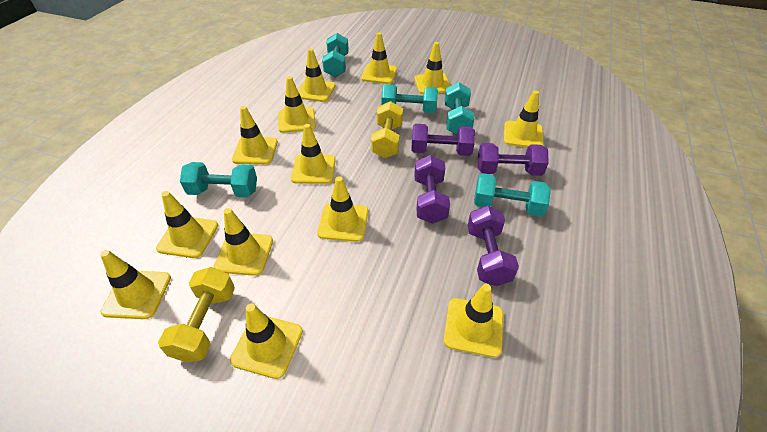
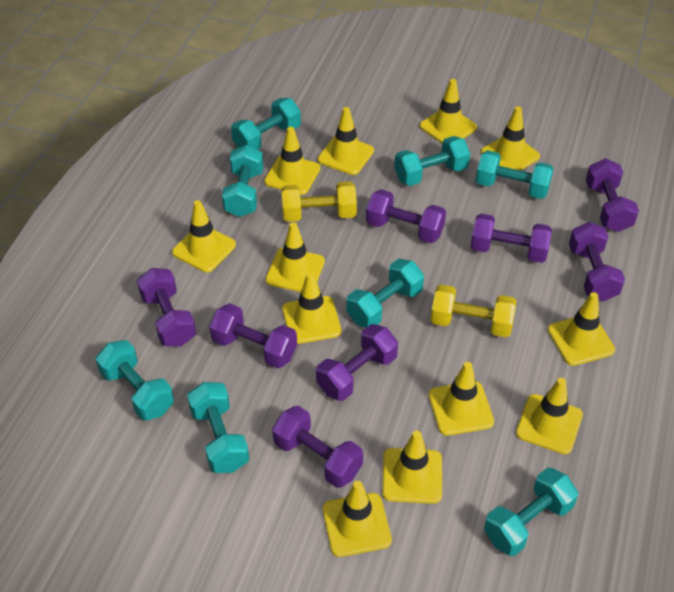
purple dumbbell: [411,124,475,156] [414,155,450,224] [468,206,519,286] [478,143,549,176] = 4 -> [137,268,196,346] [209,303,297,368] [272,406,363,488] [316,324,398,401] [366,189,446,243] [471,214,552,263] [569,222,625,301] [586,159,639,232] = 8
turquoise dumbbell: [180,162,257,197] [322,33,349,77] [381,84,438,113] [444,82,475,135] [474,173,551,216] = 5 -> [96,340,174,420] [187,382,249,473] [222,145,263,217] [231,98,301,150] [347,259,424,328] [394,136,470,186] [476,150,554,199] [484,467,578,556] = 8
yellow traffic cone: [100,250,171,319] [156,191,218,258] [214,208,273,276] [230,303,303,379] [232,106,278,164] [278,76,316,133] [291,124,336,184] [298,48,336,102] [317,176,368,242] [361,32,397,84] [414,42,451,94] [444,284,503,358] [504,90,543,147] = 13 -> [172,200,236,272] [264,127,321,195] [266,222,325,292] [282,272,341,344] [318,107,374,175] [322,481,392,557] [382,431,442,504] [420,79,477,143] [428,362,494,435] [481,106,540,170] [516,378,583,454] [548,292,615,366] = 12

